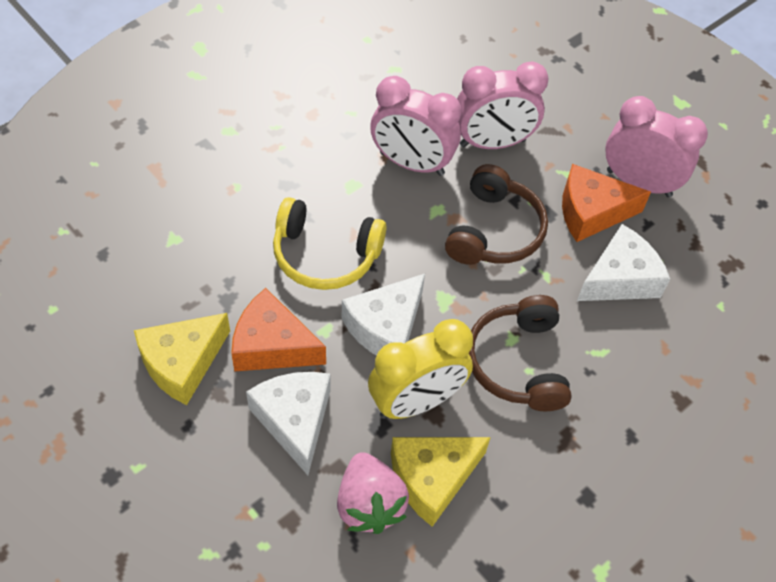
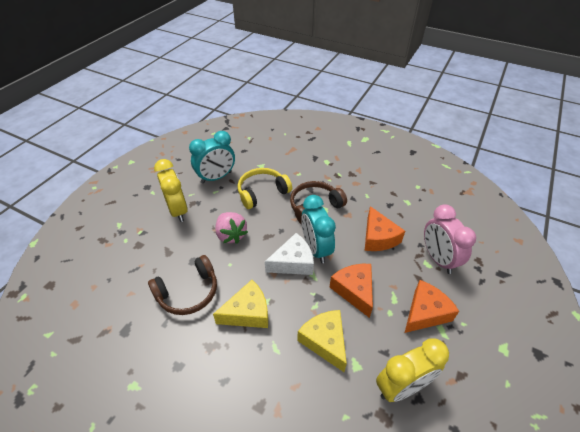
orange cheese: [231,288,326,372] [562,164,651,242] = 2 -> [330,264,373,318] [365,206,405,251] [405,280,459,333] = 3
pink clock: [370,76,461,176] [457,61,549,149] [605,96,708,197] = 3 -> [424,204,476,274] = 1
turquoise clock: none = 0 -> [189,131,235,184] [301,195,336,263] = 2
white cheese: [246,372,330,475] [342,274,425,356] [577,224,670,301] = 3 -> [265,233,314,275] = 1
yellow clock: [368,319,473,419] = 1 -> [154,159,188,222] [376,338,449,402] = 2

